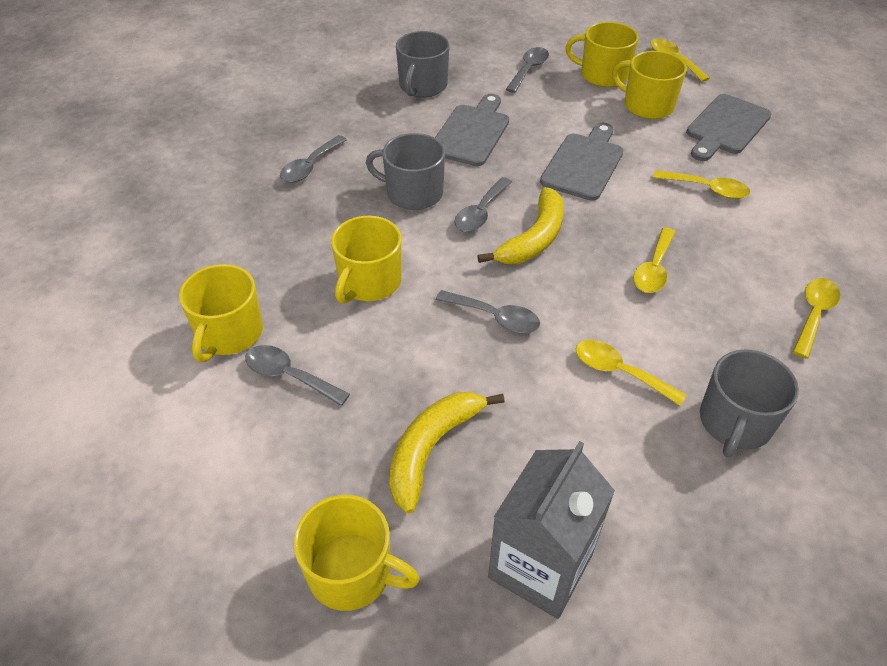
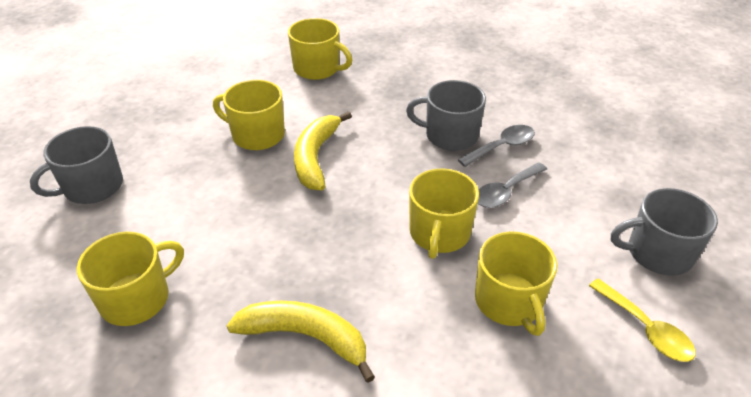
grey carton: [488,441,615,619] = 1 -> none = 0
grey cutting board: [435,94,509,166] [540,123,623,201] [686,94,771,161] = 3 -> none = 0
grey spoon: [245,345,350,406] [280,135,347,183] [436,290,540,333] [454,177,512,232] [506,47,549,93] = 5 -> [458,125,535,167] [478,162,547,208] = 2
yellow spoon: [576,340,687,406] [633,227,675,293] [650,38,710,82] [653,170,750,199] [793,278,840,359] = 5 -> [589,278,696,362] = 1

